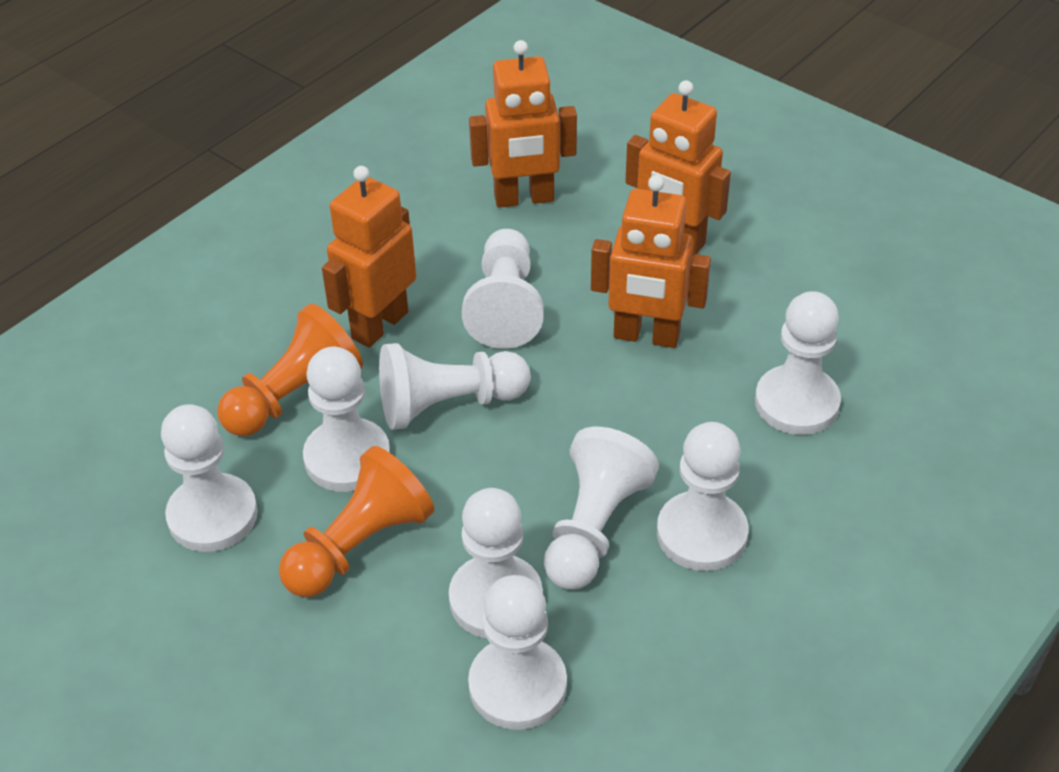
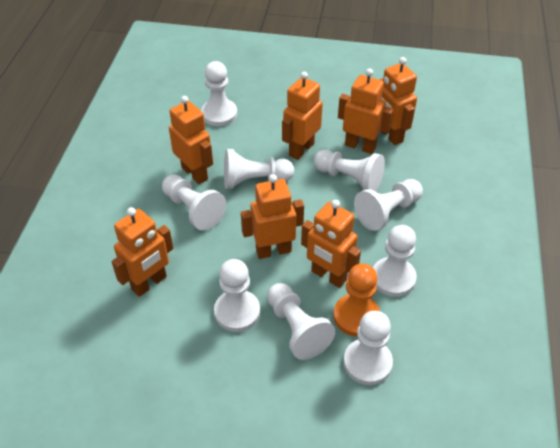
orange pawn: [217,304,363,436] [279,446,434,597] = 2 -> [334,264,380,336] = 1
orange robot: [322,166,416,348] [469,40,577,208] [591,175,711,348] [625,80,731,255] = 4 -> [112,207,173,297] [169,96,213,184] [241,174,304,259] [282,72,323,160] [301,200,361,288] [338,68,394,154] [379,57,417,145] = 7

